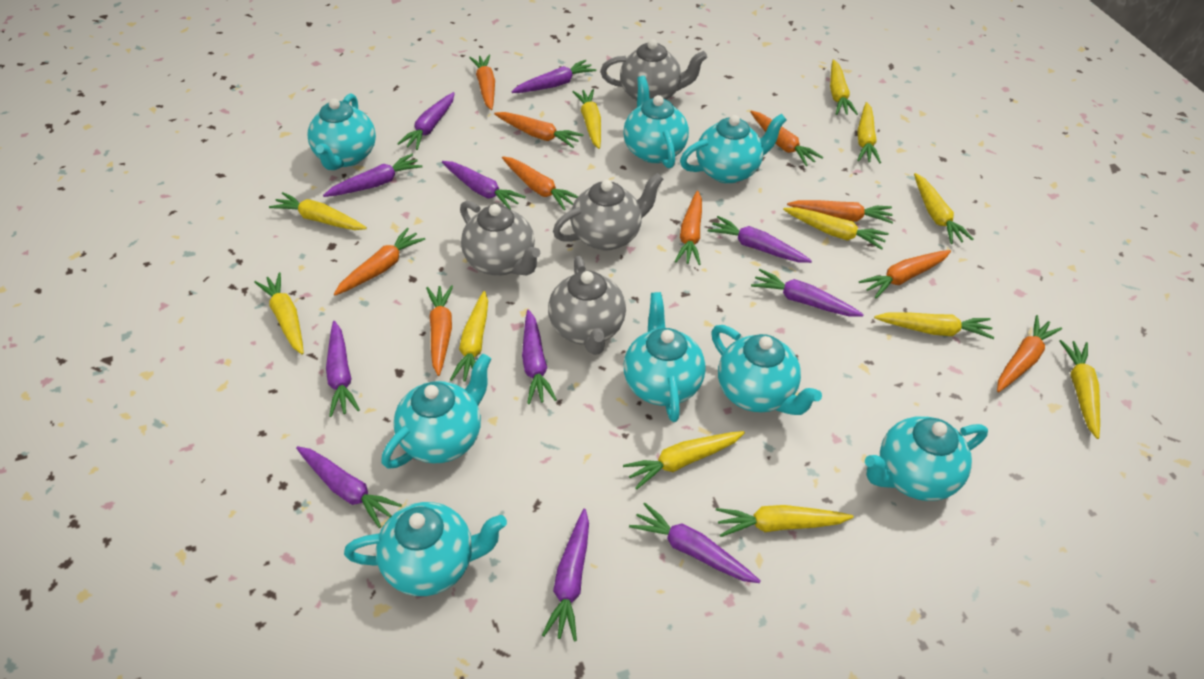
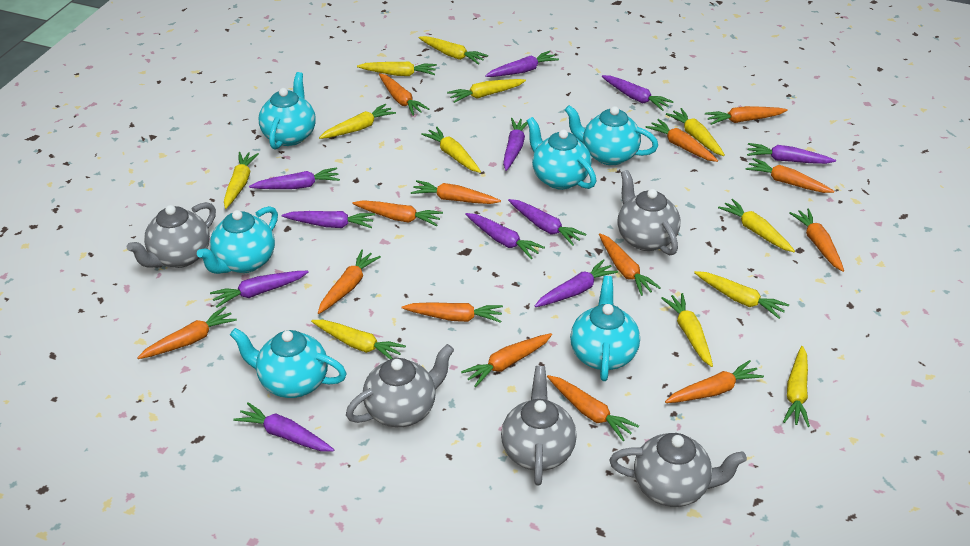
grey teapot: [460,201,541,276] [548,256,626,355] [553,173,663,251] [600,39,707,101] = 4 -> [127,202,216,268] [346,344,454,427] [501,366,577,486] [610,433,747,507] [617,170,680,255] = 5
orange carrot: [334,228,425,296] [426,285,453,376] [469,55,495,110] [494,112,583,148] [502,156,578,210] [675,191,702,265] [750,111,823,166] [787,200,893,224] [859,250,951,299] [997,315,1062,392] = 10 -> [137,306,237,359] [318,250,381,314] [353,200,443,226] [379,73,429,116] [402,302,503,323] [411,180,501,204] [461,333,552,387] [547,375,639,441] [599,233,661,296] [646,119,718,162] [665,360,764,403] [705,106,788,125] [746,158,834,193] [789,208,844,272] = 14
turquoise teapot: [308,93,376,170] [344,502,507,596] [381,354,491,469] [623,76,689,168] [624,292,706,422] [680,113,787,184] [711,325,822,415] [865,416,988,501] = 8 -> [197,206,278,274] [230,328,347,398] [259,72,316,149] [527,117,596,190] [565,105,658,165] [570,276,640,381] = 6

